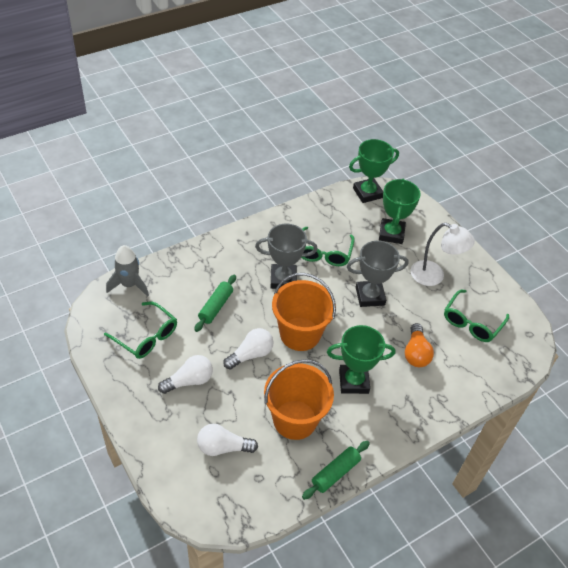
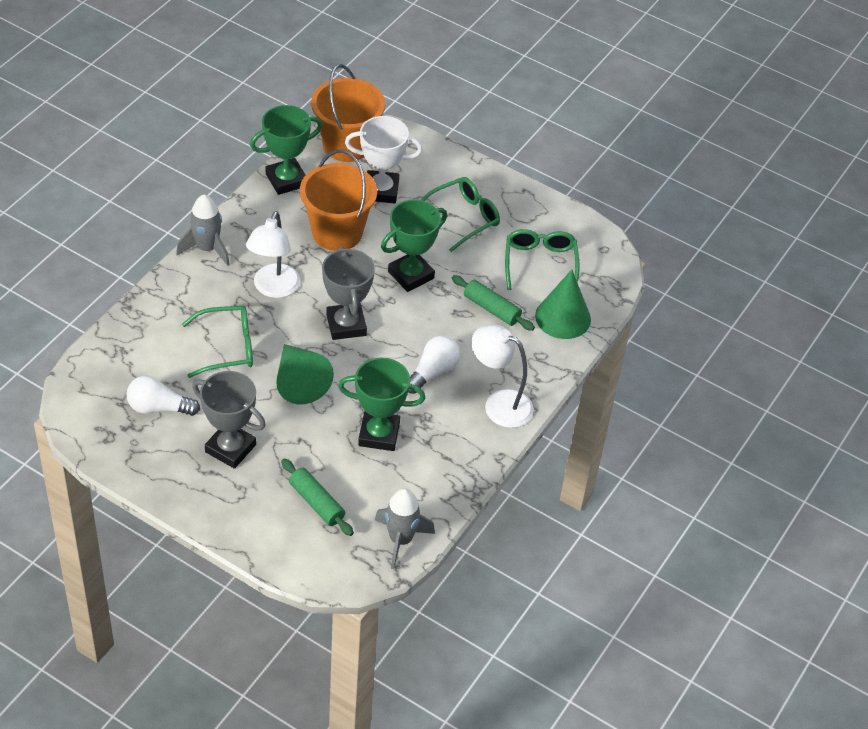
green cone: none = 0 -> [276,344,334,405] [535,270,591,339] = 2
grey rocket: [106,245,149,297] = 1 -> [176,194,230,266] [375,488,435,569] = 2
orange light bulb: [405,323,434,367] = 1 -> none = 0
white lamp: [411,223,475,286] = 1 -> [246,211,300,298] [471,325,534,428] = 2
white light bulb: [158,355,213,394] [197,424,258,456] [223,328,273,369] = 3 -> [126,376,200,416] [408,335,460,394] = 2
white trophy: none = 0 -> [345,116,423,204] = 1

